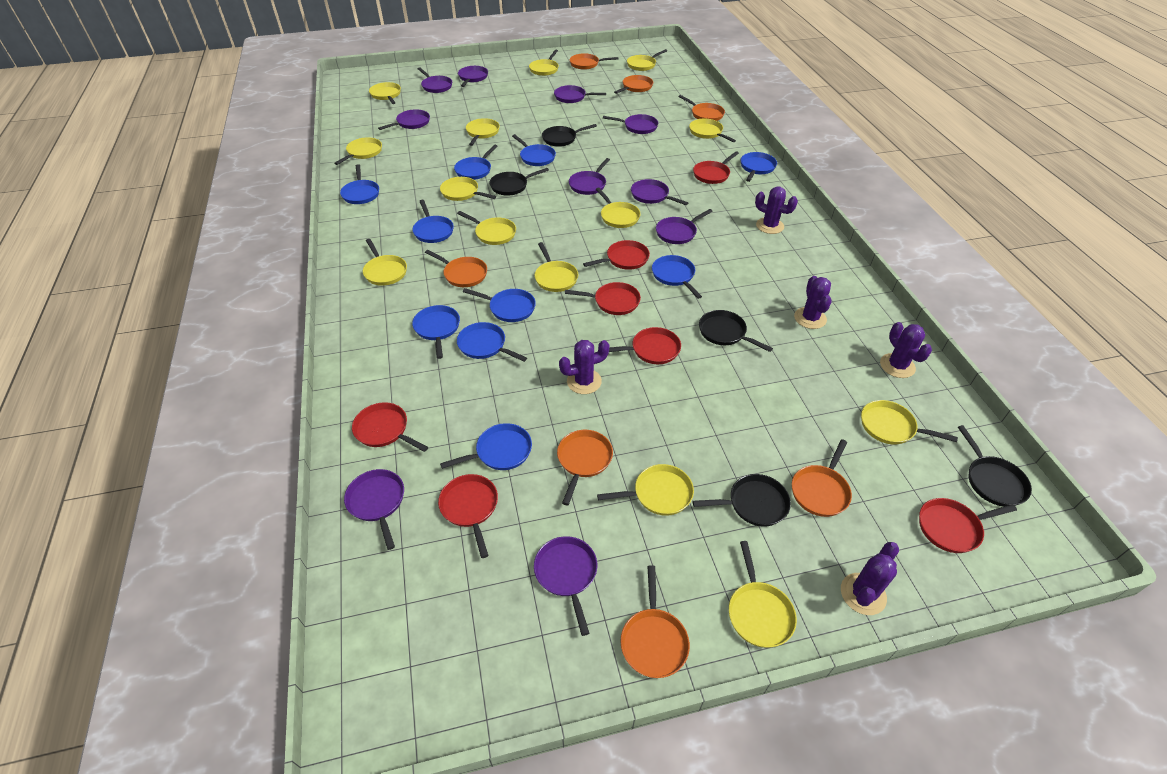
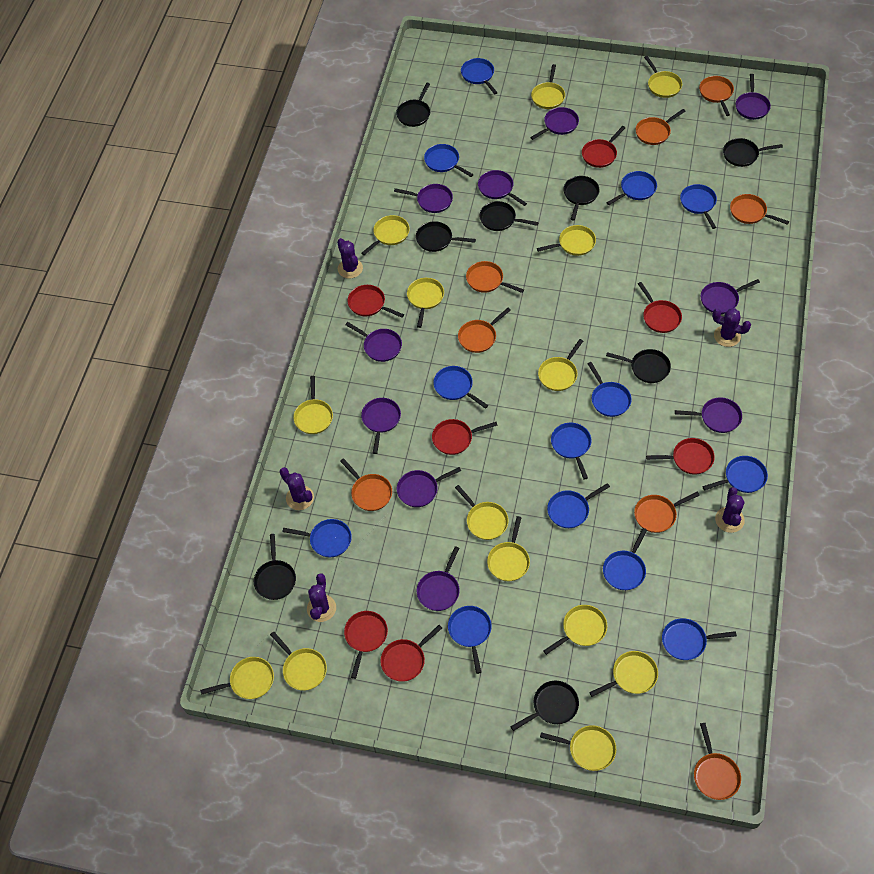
black pan: [489,168,549,196] [542,124,597,147] [693,474,791,527] [699,310,773,352] [958,425,1032,507] = 5 -> [254,534,296,600] [396,83,430,127] [416,221,476,252] [479,201,539,231] [510,681,579,731] [563,176,599,221] [606,349,671,383] [723,138,783,167] = 8
blue pan: [340,164,379,204] [412,200,454,243] [412,305,460,359] [440,423,532,470] [454,145,498,180] [457,322,527,362] [463,288,536,322] [512,134,556,166] [652,255,702,299] [741,152,777,182] = 10 -> [282,519,352,557] [424,144,474,177] [433,366,488,409] [448,606,492,674] [461,58,498,94] [547,483,610,528] [551,423,591,480] [588,362,632,417] [603,528,647,590] [607,171,657,205] [662,618,737,660] [680,184,717,229] [702,456,768,493] = 13
orange pan: [425,250,487,287] [557,430,613,505] [570,53,618,70] [614,75,653,94] [621,565,690,678] [679,95,725,121] [792,439,852,517] = 7 -> [340,458,392,511] [458,308,511,353] [466,261,524,293] [634,492,700,533] [636,109,686,145] [694,723,741,800] [699,76,734,116] [730,194,789,225] = 8

